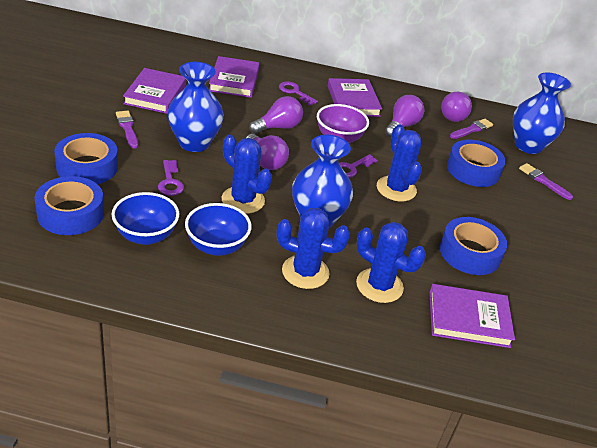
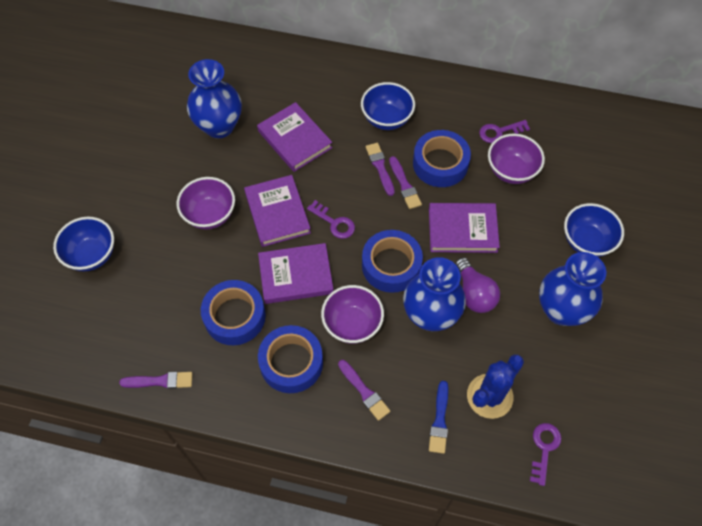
blue bowl: [111,192,179,245] [185,203,252,256] = 2 -> [53,217,114,271] [361,82,415,130] [564,203,624,257] = 3
blue brush: none = 0 -> [429,381,448,454] = 1
blue cactus: [222,135,272,214] [276,208,350,289] [356,222,426,303] [377,125,422,201] = 4 -> [467,354,524,419] = 1
purple bowl: [317,104,369,143] = 1 -> [176,177,235,229] [321,285,384,344] [488,133,545,184] = 3
purple brush: [116,111,138,149] [450,119,493,139] [519,163,573,200] = 3 -> [119,372,193,389] [338,360,390,421] [366,143,395,196] [389,156,422,209] = 4
purple light bulb: [246,134,289,170] [249,96,303,134] [385,95,424,137] [441,92,472,122] = 4 -> [455,257,500,313] = 1

